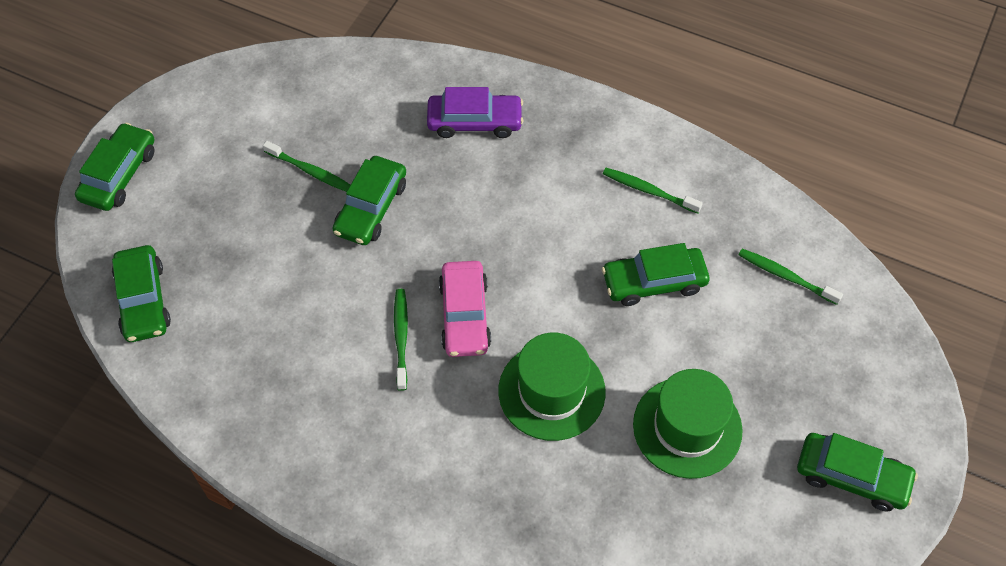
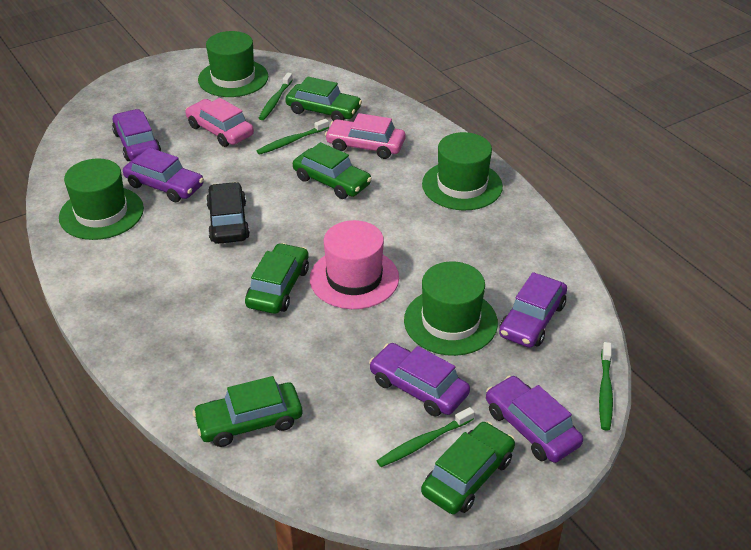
black car: none = 0 -> [206,182,250,244] = 1
green hat: [498,333,606,441] [633,369,743,479] = 2 -> [59,158,144,240] [198,31,268,97] [404,261,498,356] [422,132,503,210] = 4
pink car: [439,261,491,357] = 1 -> [185,98,254,147] [325,113,405,159] = 2
pink hat: none = 0 -> [310,220,399,309] = 1
purple car: [427,87,523,138] = 1 -> [112,109,161,161] [123,147,204,202] [369,343,470,416] [486,376,583,463] [499,272,567,348] = 5

